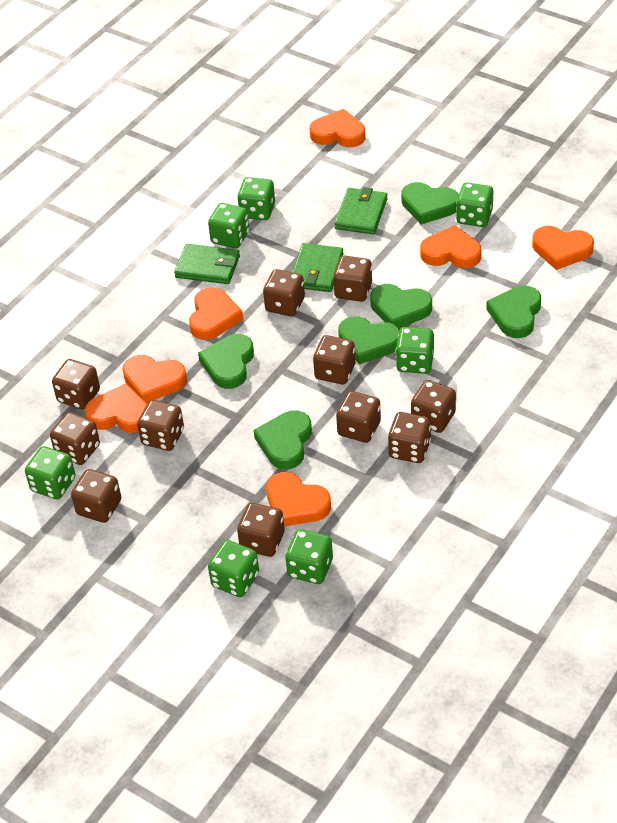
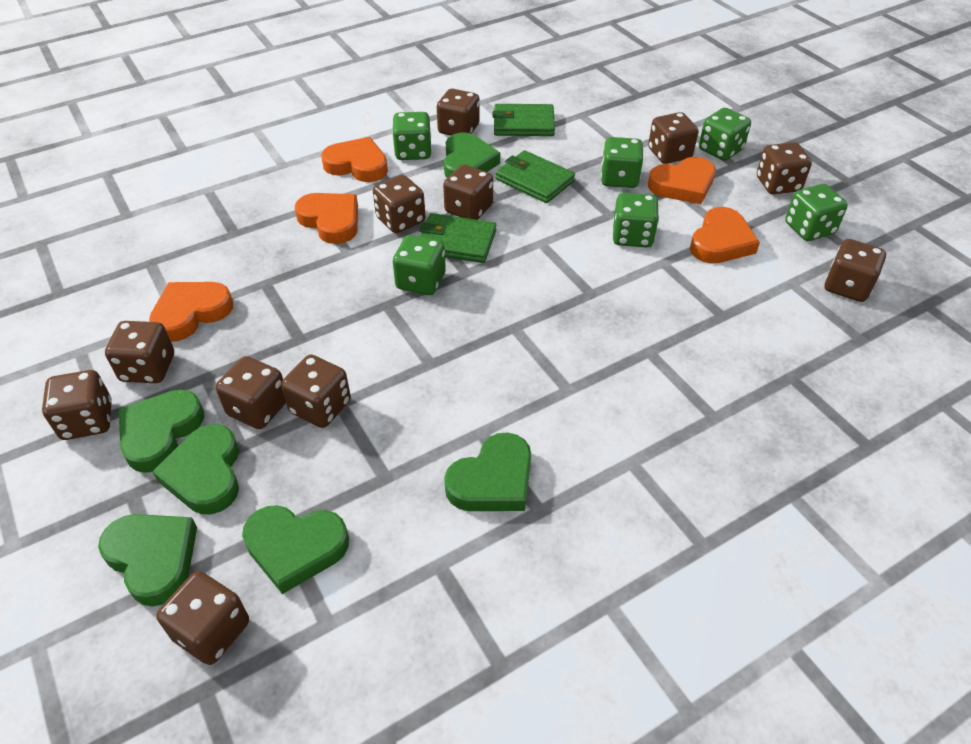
green dice: [25,446,75,499] [208,203,249,248] [208,540,259,597] [237,177,275,220] [285,529,333,584] [396,327,434,374] [456,182,493,227] = 7 -> [392,112,431,160] [393,235,446,295] [601,137,643,188] [613,193,659,248] [699,108,751,161] [785,184,848,241] = 6
orange heart: [85,383,147,433] [122,355,187,403] [189,287,243,340] [266,472,331,526] [310,109,365,147] [420,225,482,268] [532,226,594,270] = 7 -> [149,282,233,342] [295,193,358,244] [321,137,388,182] [648,157,715,204] [690,207,760,264] = 5

